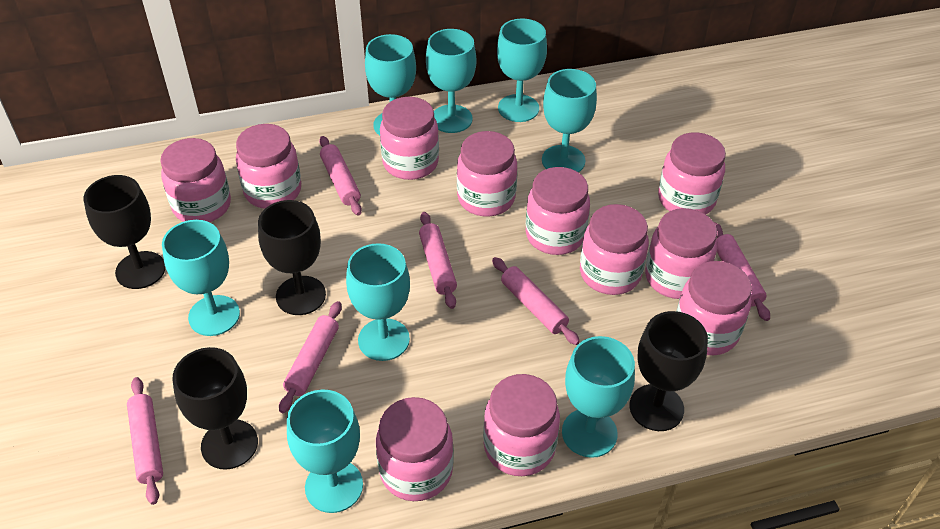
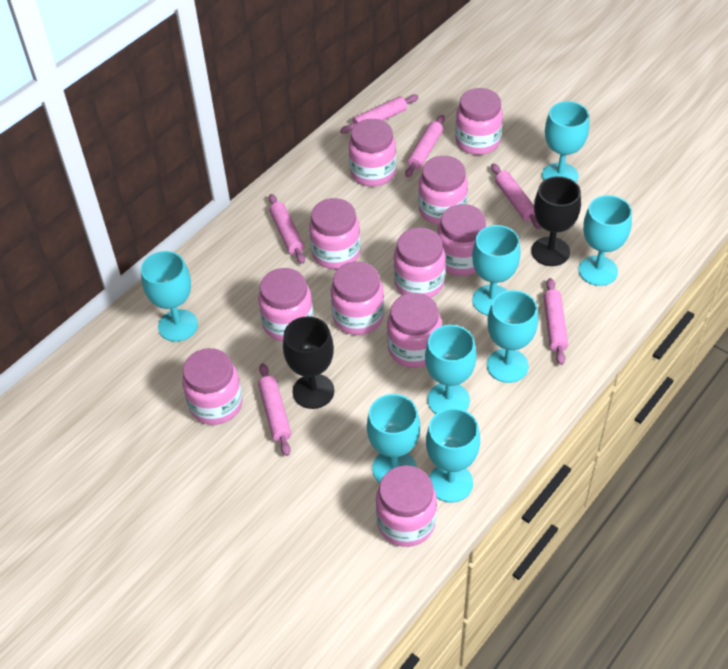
black goblet: [84,175,166,289] [172,347,258,470] [258,200,326,315] [629,311,708,431] = 4 -> [283,316,334,409] [531,176,581,266] = 2

